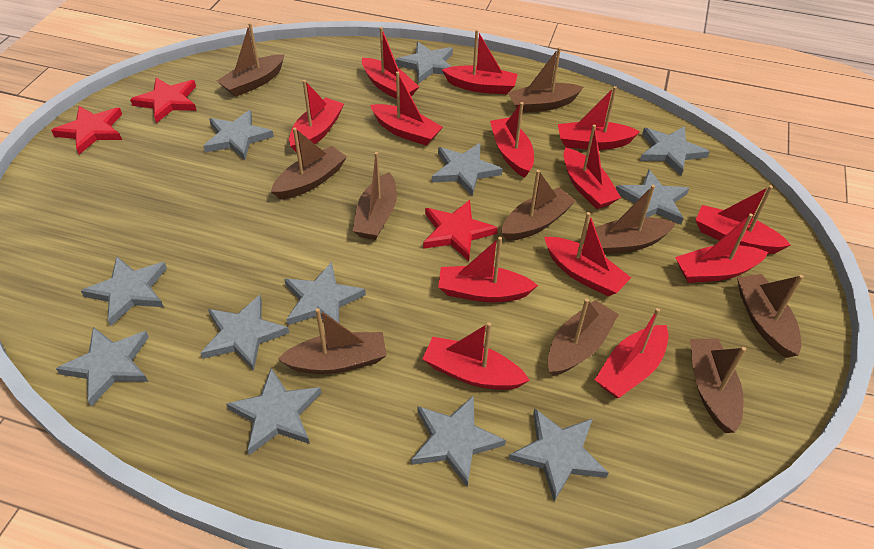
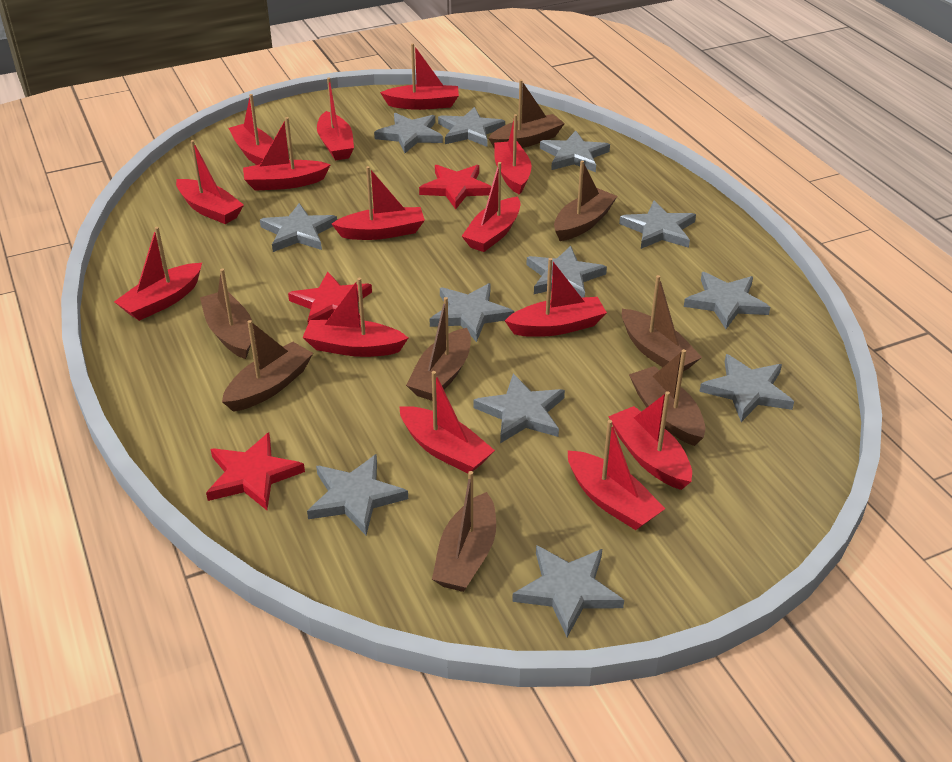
brown boat: [217,23,285,97] [271,128,347,200] [278,308,387,374] [353,152,397,240] [501,170,576,241] [508,47,583,113] [548,298,619,376] [586,185,676,254] [690,339,746,433] [737,274,804,358] = 10 -> [200,268,253,359] [222,320,313,412] [406,297,471,401] [432,471,496,592] [488,80,565,148] [554,161,617,241] [622,275,702,371] [629,349,705,446] = 8
red boat: [289,80,344,153] [362,27,419,99] [370,72,443,146] [422,322,530,390] [438,237,538,302] [442,29,518,94] [490,102,534,178] [544,212,631,296] [558,86,640,150] [563,124,621,209] [595,308,669,398] [675,214,768,283] [696,185,791,254] = 13 -> [114,227,202,321] [176,140,244,224] [229,94,273,165] [243,117,331,191] [303,278,408,357] [317,78,354,160] [332,166,425,240] [380,43,459,110] [399,371,495,473] [462,162,520,252] [494,114,531,195] [505,258,607,337] [568,420,666,530] [608,391,692,490] = 14

